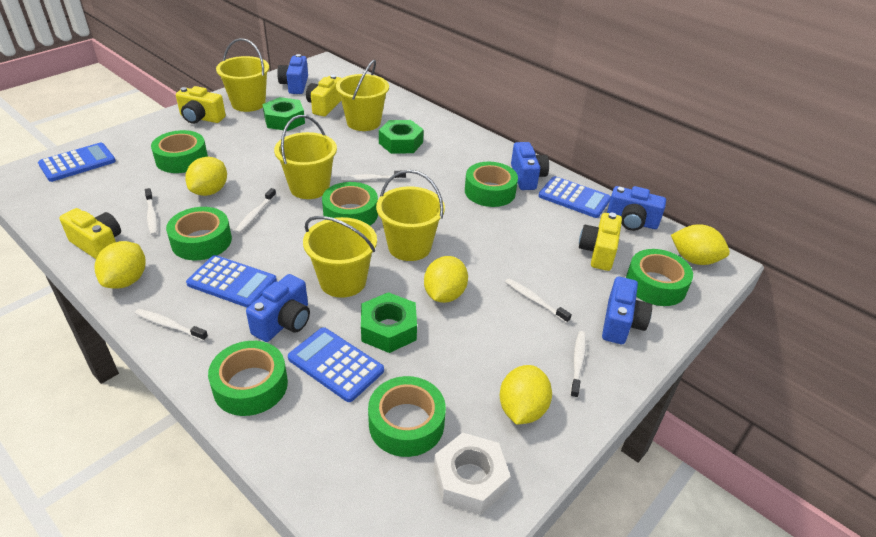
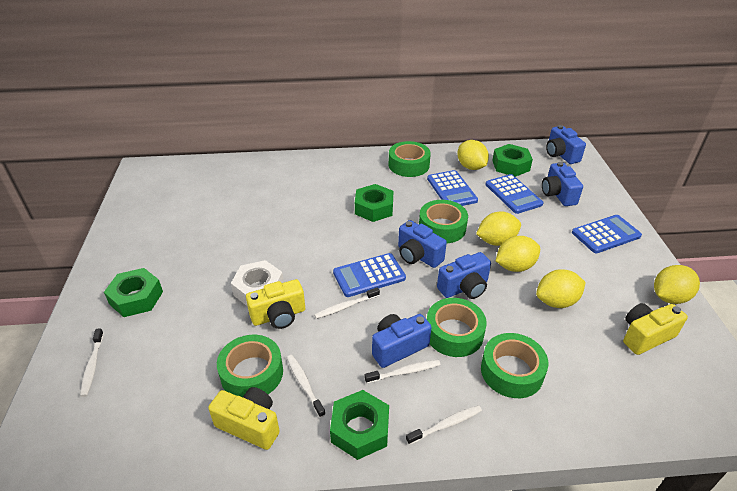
green nut: [262,97,305,131] [361,292,417,353] [379,120,424,154] = 3 -> [104,268,163,317] [330,390,389,460] [355,184,394,222] [492,144,533,177] = 4
green tape: [151,130,208,173] [166,207,232,260] [208,341,288,416] [322,182,378,226] [368,376,446,457] [465,162,518,207] [626,249,693,306] = 7 -> [217,335,283,397] [388,141,431,177] [419,200,468,243] [427,298,487,357] [481,333,549,398] = 5
white toothbrush: [135,309,208,341] [145,188,158,236] [235,188,276,234] [341,170,406,181] [505,278,572,323] [570,331,586,399] = 6 -> [80,328,104,397] [287,355,326,418] [314,287,380,319] [365,359,441,384] [406,405,482,445] = 5
yellow bucket: [216,38,269,112] [274,115,337,199] [303,216,377,298] [336,60,389,131] [376,170,445,261] = 5 -> none = 0
yellow camera: [59,208,121,259] [176,86,226,124] [306,75,342,116] [579,213,622,271] = 4 -> [208,387,280,450] [246,279,305,329] [623,303,688,355] = 3

